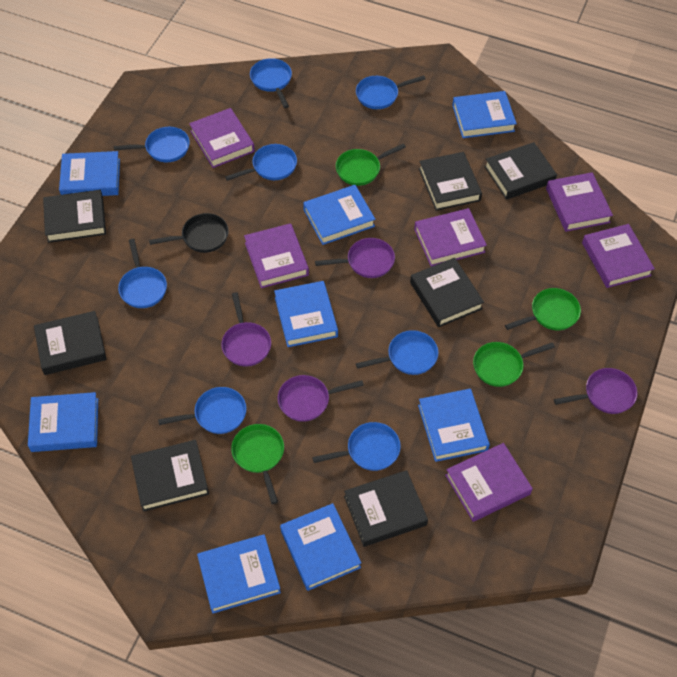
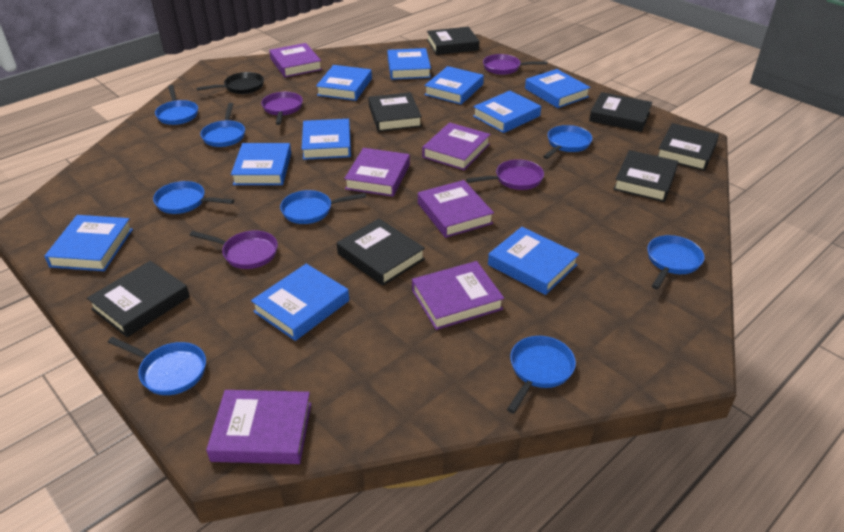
blue book: [28,392,98,452] [59,151,120,196] [197,534,281,614] [274,281,338,347] [280,503,361,591] [303,185,375,245] [418,389,490,462] [452,91,517,138] = 8 -> [44,215,133,271] [231,143,291,185] [251,264,349,341] [302,119,351,160] [316,65,372,101] [388,48,431,80] [424,66,484,105] [473,91,541,133] [488,227,579,295] [525,69,591,108] = 10
green pan: [231,424,284,504] [336,143,406,186] [473,342,555,387] [505,288,581,330] = 4 -> none = 0

